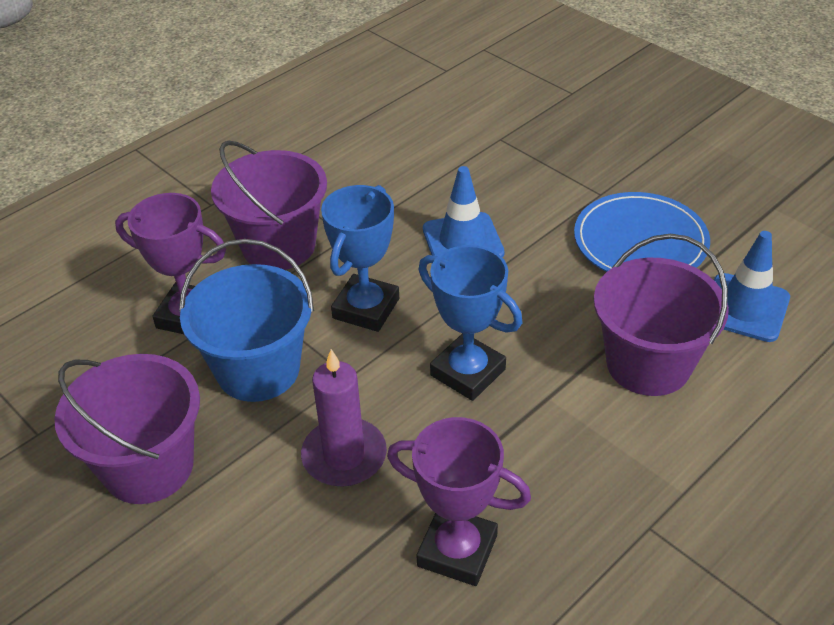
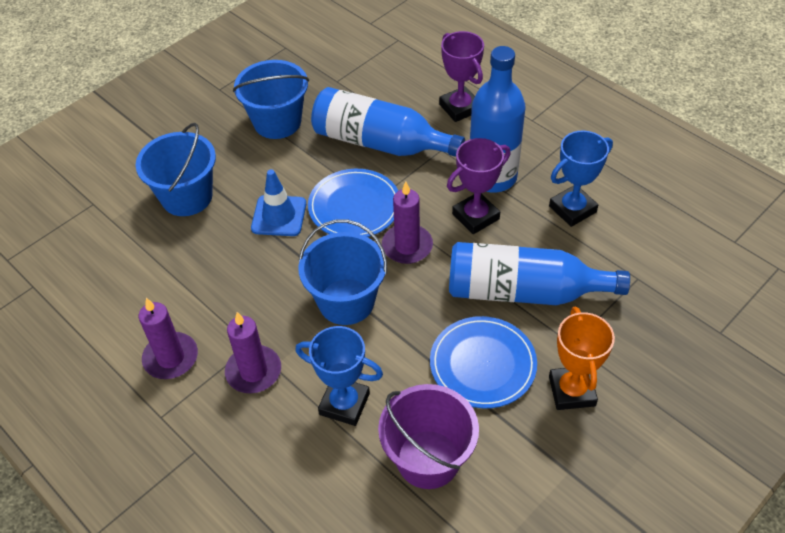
blue bottle: none = 0 -> [311,87,465,157] [449,242,630,305] [470,46,526,192] = 3
blue bucket: [179,239,314,402] = 1 -> [135,123,216,216] [233,60,309,139] [298,219,387,325] = 3
blue plate: [574,192,710,272] = 1 -> [308,169,398,237] [430,316,537,408] = 2
blue traffic cone: [423,166,504,258] [714,231,790,342] = 2 -> [251,169,306,236] = 1
orange trophy: none = 0 -> [549,307,615,410] = 1
purple bucket: [54,354,200,504] [211,140,327,270] [594,234,729,396] = 3 -> [378,384,479,489] = 1
purple candle: [301,349,387,487] = 1 -> [139,298,198,379] [225,312,281,393] [382,182,433,264] = 3

